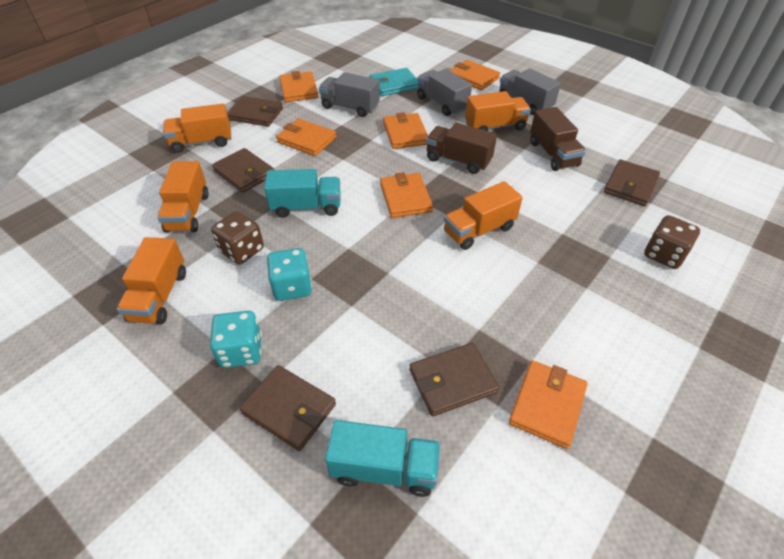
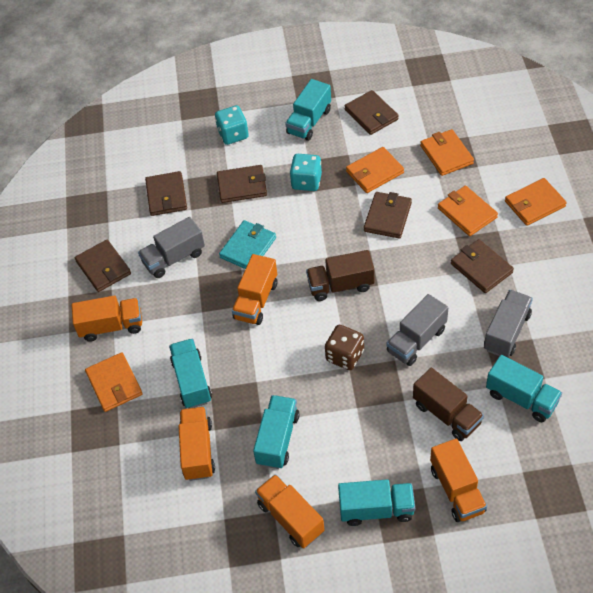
brown dice: [211,211,264,264] [644,215,700,269] = 2 -> [325,325,364,370] = 1
brown wallet: [212,148,274,193] [227,96,283,127] [240,365,336,451] [409,343,499,417] [604,159,660,206] = 5 -> [75,240,131,292] [145,171,187,216] [217,165,267,203] [344,90,399,135] [364,192,412,239] [451,239,514,293] = 6
orange wallet: [276,119,336,156] [279,71,318,102] [380,172,433,218] [383,112,428,149] [450,60,500,90] [509,360,587,449] = 6 -> [85,352,142,412] [346,147,404,193] [420,129,474,176] [438,186,498,236] [505,178,567,226] = 5
turquoise truck: [264,169,340,218] [325,420,440,497] = 2 -> [169,339,212,408] [253,395,300,469] [285,79,331,141] [338,479,415,526] [486,355,562,422] = 5

